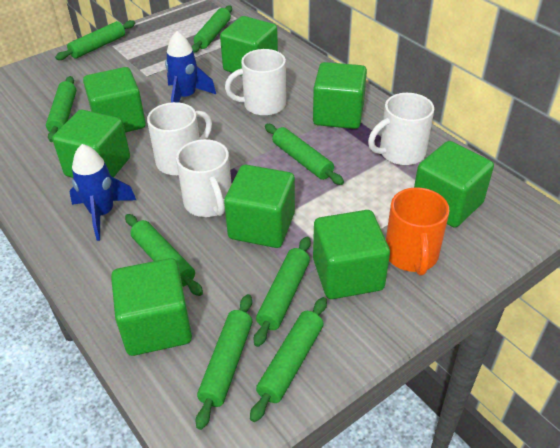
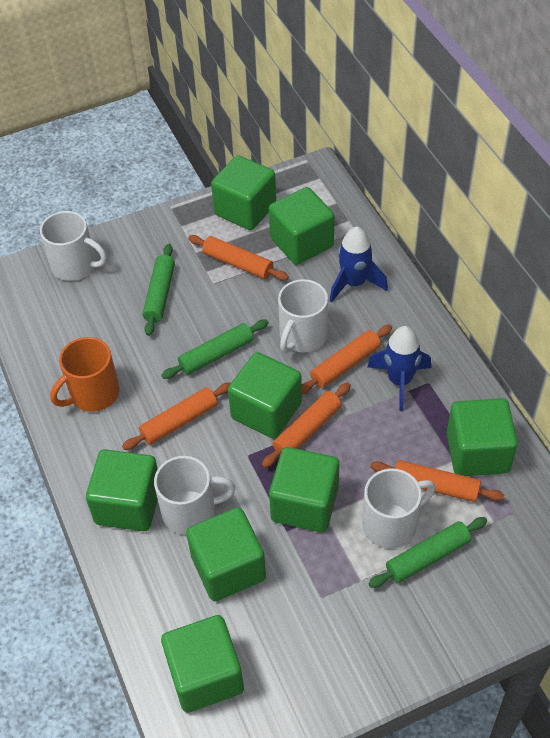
green rolling pin: [46,76,76,142] [55,20,135,60] [125,214,203,296] [192,5,232,53] [196,294,252,430] [250,297,327,422] [254,237,311,347] [265,124,344,185] = 8 -> [143,244,175,336] [162,320,269,379] [368,517,487,588] = 3
orange rolling pin: none = 0 -> [122,382,231,450] [188,235,289,281] [262,382,351,468] [302,324,392,394] [370,460,504,502] = 5

